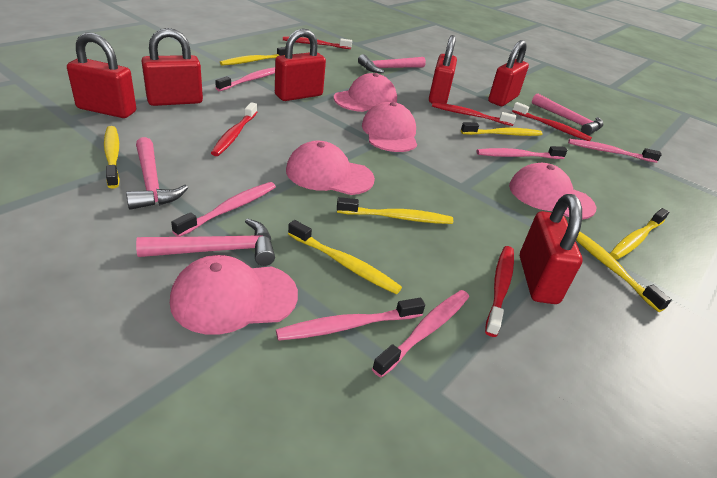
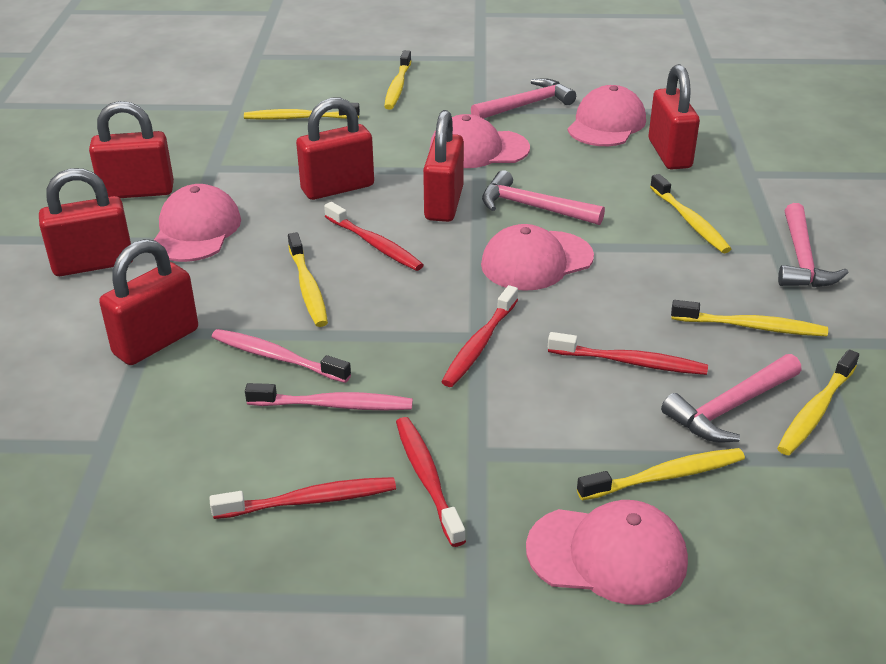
pink toothbrush: [171,182,276,237] [215,67,275,91] [276,298,425,341] [372,290,469,377] [477,146,568,159] [568,139,662,163] = 6 -> [212,329,351,383] [245,383,413,410] = 2

